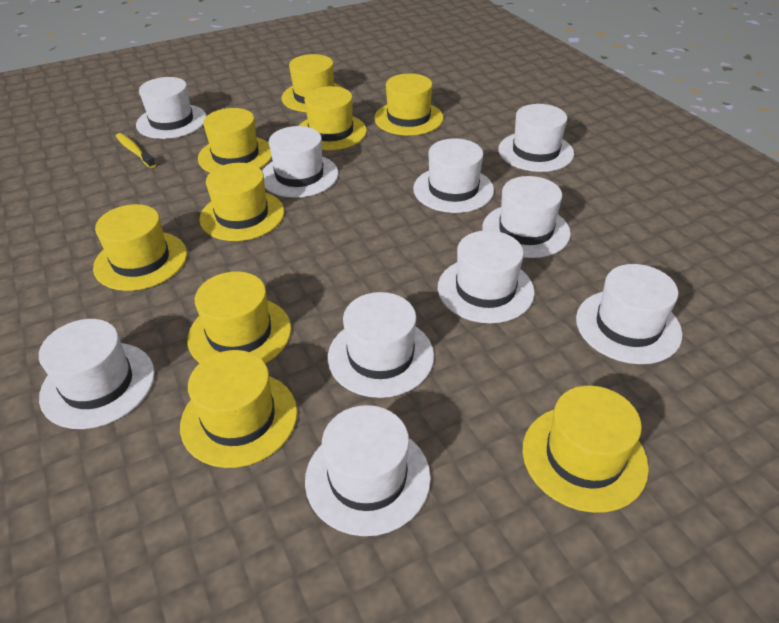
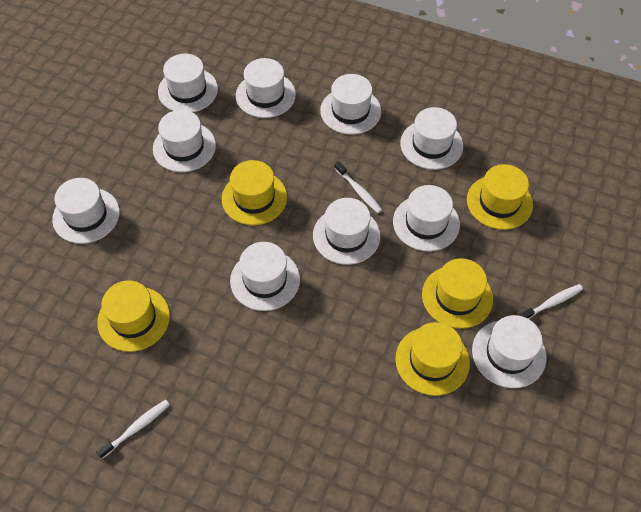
white toothbrush: none = 0 -> [96,400,170,459] [335,161,382,213] [519,284,583,319] = 3
yellow hat: [93,204,187,291] [180,350,297,468] [187,271,291,363] [198,108,272,173] [199,163,284,241] [281,54,343,112] [299,86,367,151] [374,73,444,136] [523,386,649,513] = 9 -> [97,280,170,352] [222,160,287,225] [395,322,470,396] [422,258,493,329] [467,164,533,230] = 5
yellow toothbrush: [116,133,156,168] = 1 -> none = 0

